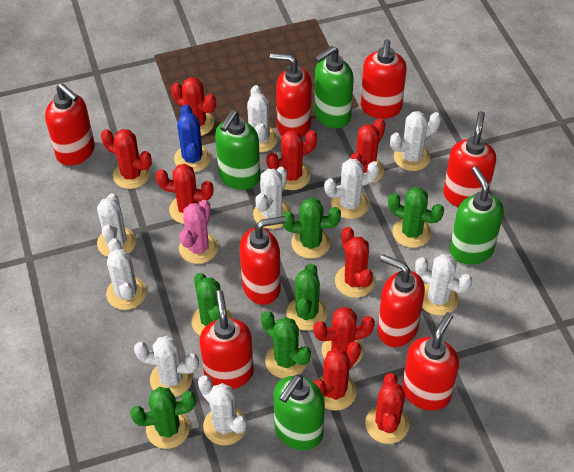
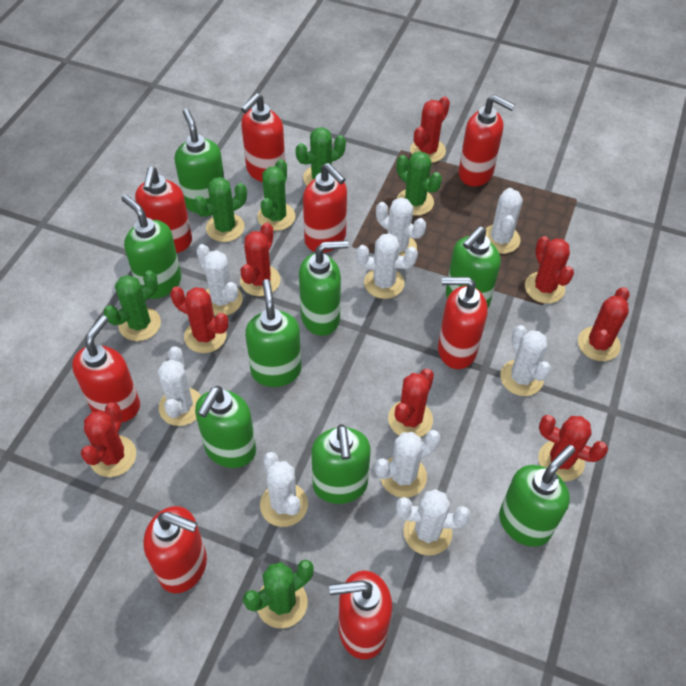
blue cactus: [174,104,211,172] = 1 -> none = 0
green soap dispenser: [215,110,260,190] [273,374,325,450] [314,46,354,128] [450,166,504,265] = 4 -> [121,195,181,299] [175,109,225,213] [195,386,256,468] [245,279,301,387] [299,240,349,336] [311,424,371,504] [446,226,501,308] [499,445,575,547] = 8
pink cactus: [179,200,218,264] = 1 -> none = 0
red cactus: [101,129,152,189] [156,164,213,224] [171,77,216,136] [266,130,317,190] [313,307,375,367] [314,341,361,411] [335,227,375,298] [350,118,386,184] [365,373,409,444] = 9 -> [81,402,136,477] [170,287,229,353] [240,223,280,296] [388,369,434,437] [410,96,450,163] [525,236,574,304] [538,415,608,481] [578,287,630,361] = 8

